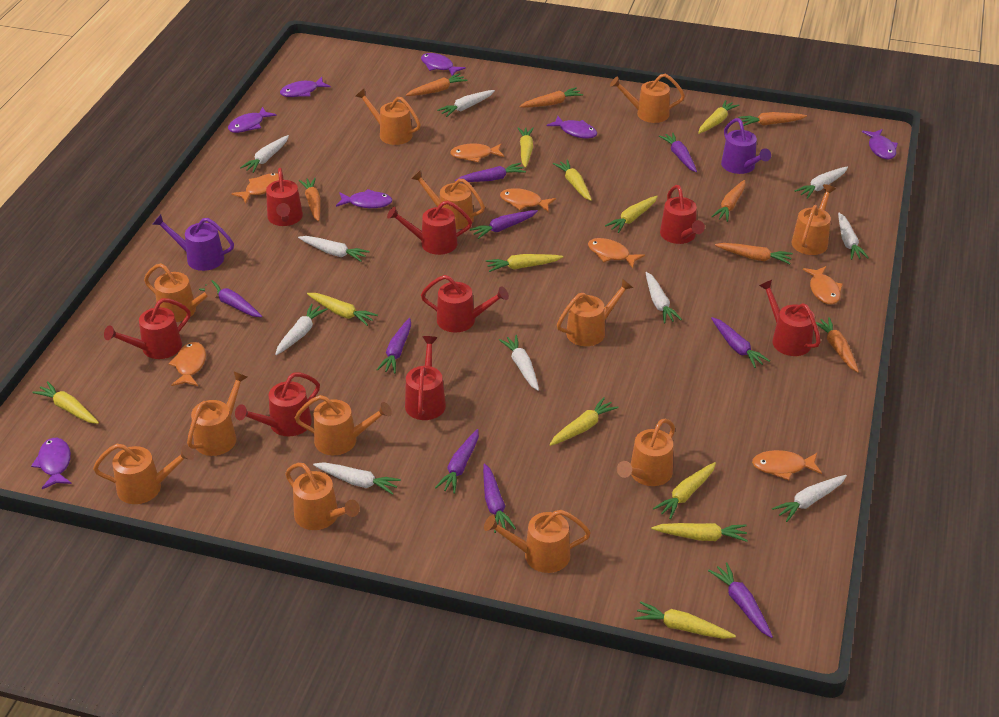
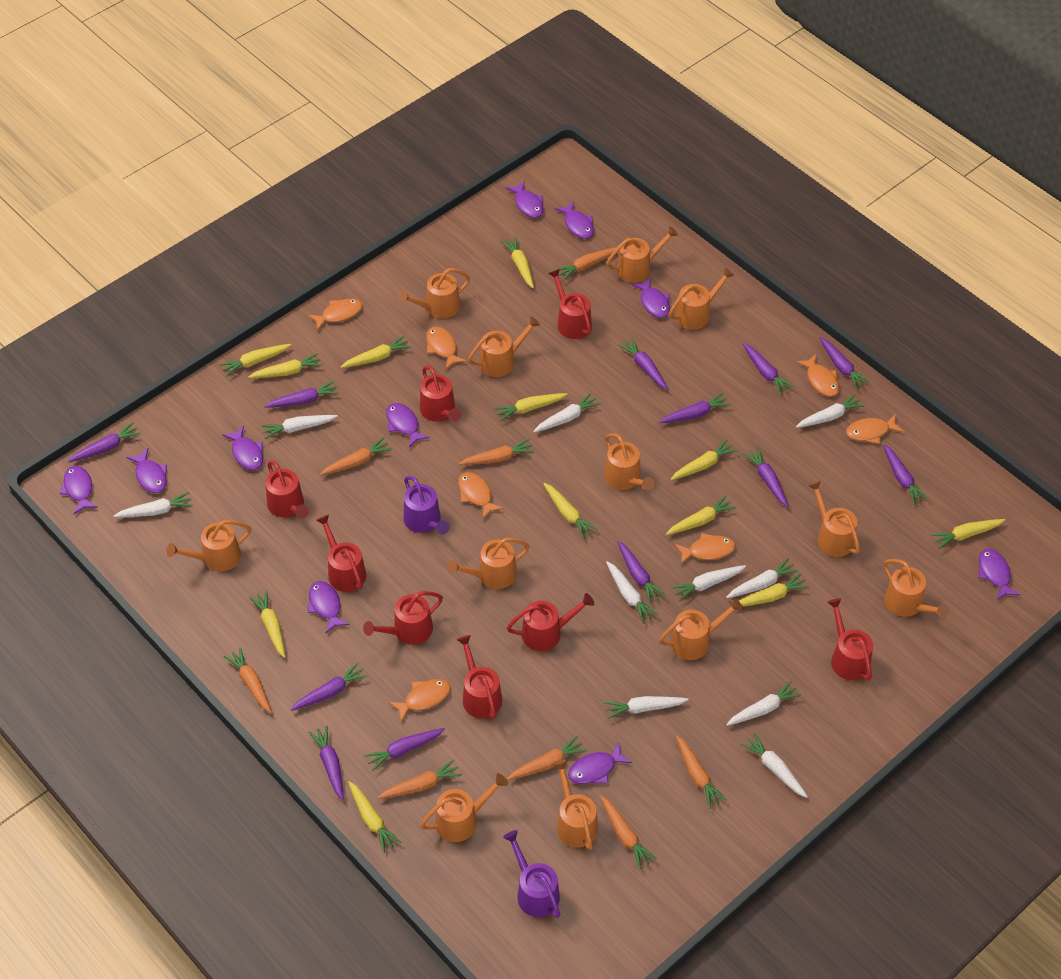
orange carrot: [299,178,321,221] [406,73,467,96] [519,87,583,108] [711,180,746,222] [715,243,793,264] [739,112,807,126] [816,317,859,372] = 7 -> [224,647,271,713] [320,437,392,476] [378,759,462,799] [459,439,535,465] [507,736,587,780] [555,247,617,281] [600,796,657,869] [676,736,727,809] = 8
purple carrot: [199,280,262,317] [377,318,411,373] [435,429,479,494] [455,163,526,182] [469,210,538,239] [483,464,516,533] [659,133,697,172] [708,562,773,638] [711,317,770,368] = 9 -> [68,422,141,462] [264,381,339,408] [290,663,368,711] [309,726,344,801] [364,728,445,771] [617,541,666,603] [618,338,668,390] [659,393,731,423] [743,343,795,395] [743,447,789,507] [819,337,871,390] [883,444,929,505] = 12
purple fish: [31,438,72,489] [228,107,276,133] [280,77,331,97] [336,189,392,208] [421,53,466,76] [546,116,597,139] [862,129,898,159] = 7 -> [60,466,98,514] [126,448,167,493] [222,425,263,470] [307,581,350,633] [386,403,430,448] [505,181,543,218] [555,201,594,239] [568,742,632,784] [631,277,670,318] [978,549,1021,600] = 10
yellow carrot: [32,381,99,424] [307,293,378,326] [486,254,563,272] [518,127,534,168] [549,397,619,446] [553,159,592,201] [605,196,658,233] [635,601,736,639] [651,523,748,542] [653,462,716,519] [698,100,739,134] = 11 -> [220,344,291,376] [248,353,323,378] [249,591,285,658] [341,336,411,368] [348,781,401,853] [494,393,567,421] [501,237,534,288] [543,483,598,539] [666,495,736,535] [670,439,738,480] [739,573,809,607] [931,519,1005,549] = 12

